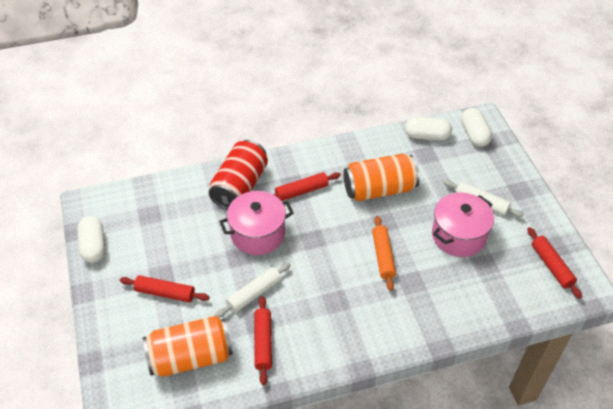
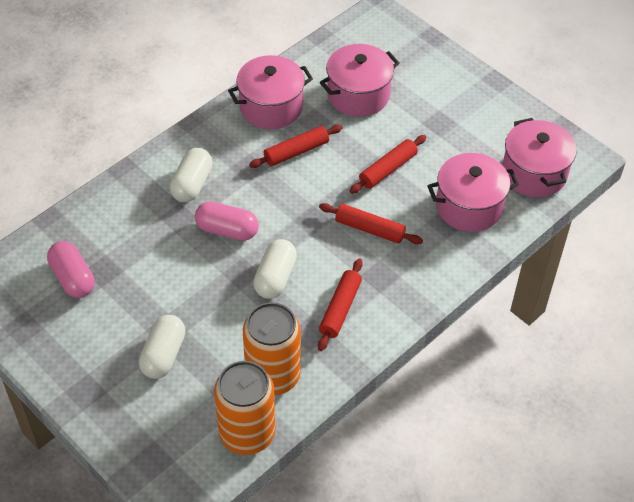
orange rolling pin: [372,216,396,291] = 1 -> none = 0
pink capsule: none = 0 -> [47,241,95,298] [195,201,259,241] = 2
pink pot: [219,191,294,255] [432,193,494,257] = 2 -> [228,55,313,129] [320,44,400,117] [427,153,519,232] [503,118,577,197] = 4
red can: [209,140,268,210] = 1 -> none = 0
white rolling pin: [215,263,291,318] [443,180,524,217] = 2 -> none = 0

